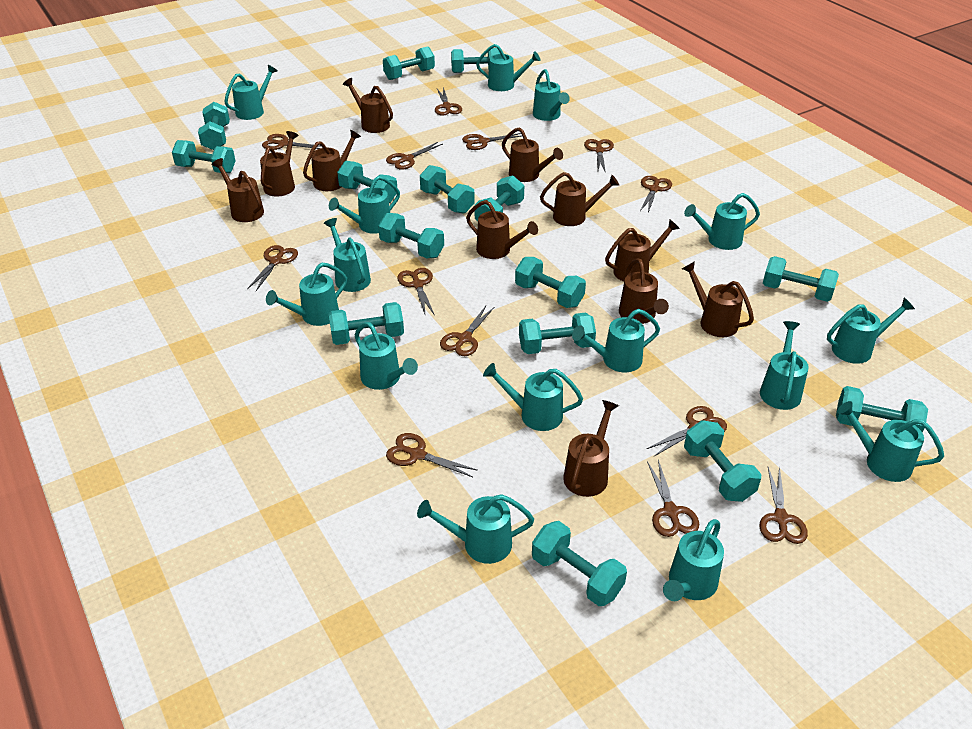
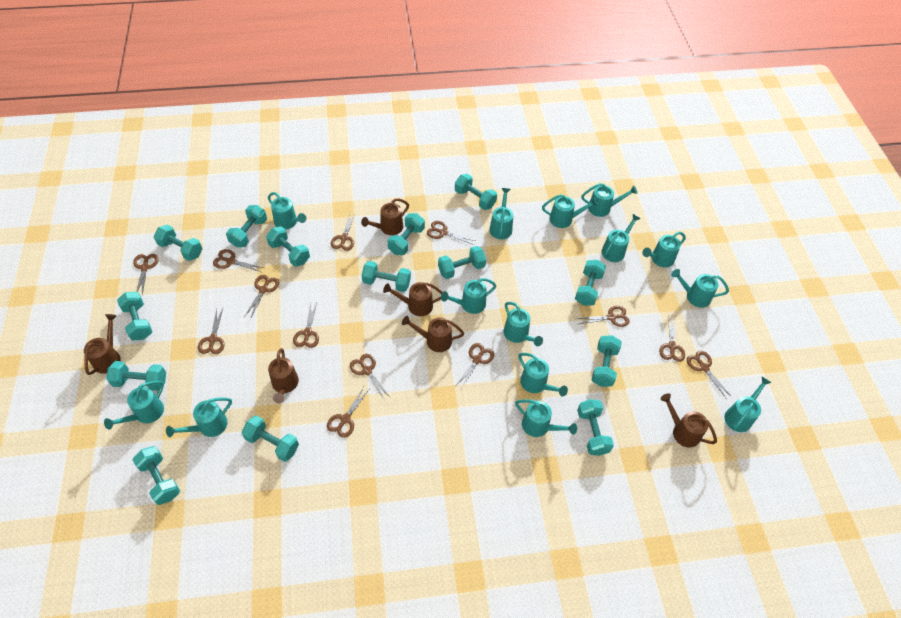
brown watering can: [211,158,264,222] [260,131,298,197] [303,130,361,191] [343,78,393,133] [466,200,538,259] [502,127,563,182] [540,172,619,226] [563,400,619,497] [605,220,680,282] [619,259,669,324] [682,261,754,337] = 11 -> [84,314,121,375] [268,348,299,404] [361,198,409,235] [383,282,442,316] [402,316,464,352] [660,393,717,448] = 6
turquoise dumbbell: [172,140,235,173] [198,102,230,150] [329,302,404,345] [337,161,397,203] [378,213,444,258] [383,46,435,80] [420,165,475,214] [451,48,500,73] [475,176,524,221] [515,257,586,308] [519,313,596,354] [532,521,627,606] [684,420,761,502] [763,256,839,302] [836,386,928,433] = 15 -> [106,361,166,391] [117,292,152,340] [133,446,180,505] [154,224,202,261] [226,205,267,247] [242,415,299,462] [266,226,310,267] [362,261,411,292] [387,213,425,255] [438,246,486,279] [455,174,497,210] [575,260,606,306] [577,399,614,456] [592,335,622,387] = 14
turquoise watering can: [224,65,277,120] [266,263,347,326] [324,218,371,292] [329,176,400,234] [355,322,418,390] [417,494,534,564] [476,44,540,91] [483,363,583,431] [533,69,570,121] [572,309,660,372] [663,519,724,601] [684,193,760,250] [760,321,809,410] [827,298,915,364] [837,401,944,482] = 15 -> [104,381,164,430] [166,397,232,437] [268,192,306,230] [441,278,496,314] [489,188,513,239] [503,302,543,346] [515,399,577,437] [519,353,568,396] [542,194,599,228] [581,183,637,217] [602,214,641,262] [642,232,686,267] [671,269,729,308] [724,377,772,432] = 14

